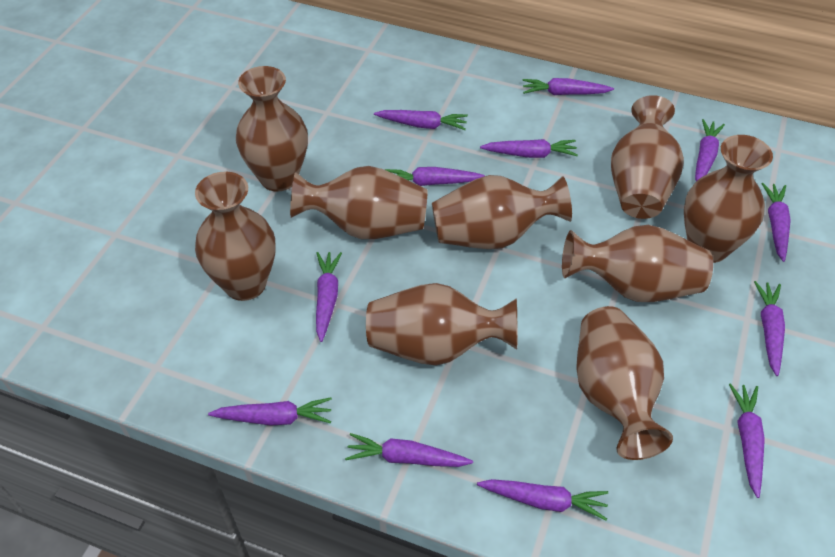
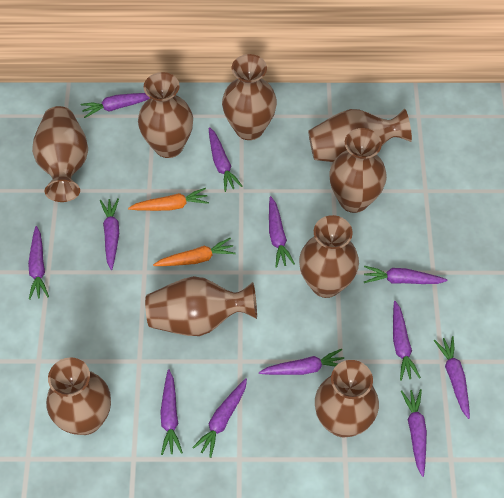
orange carrot: none = 0 -> [128,188,209,211] [153,238,236,266] = 2

